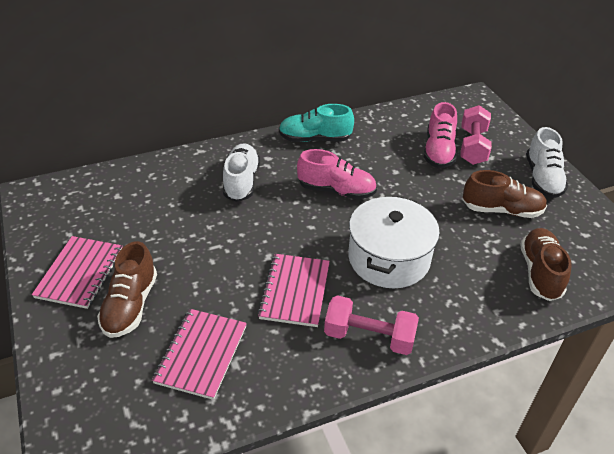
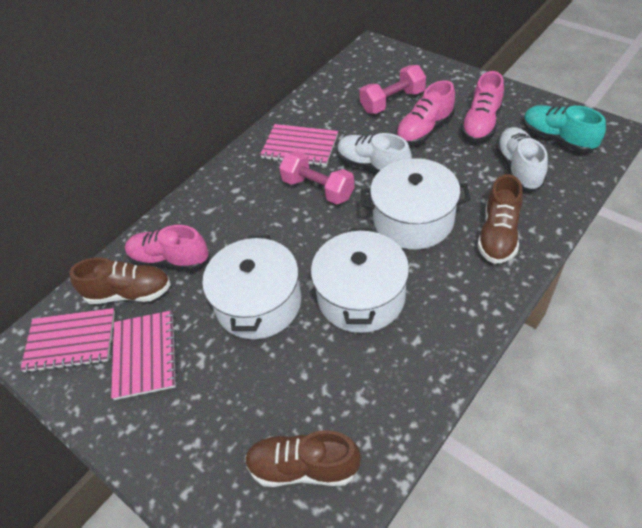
pink shoe: [297,149,377,199] [424,102,457,168] = 2 -> [125,225,209,271] [396,80,455,145] [461,71,504,142] = 3
white pot: [348,196,440,288] = 1 -> [202,236,301,339] [311,228,409,333] [361,158,470,249] = 3

